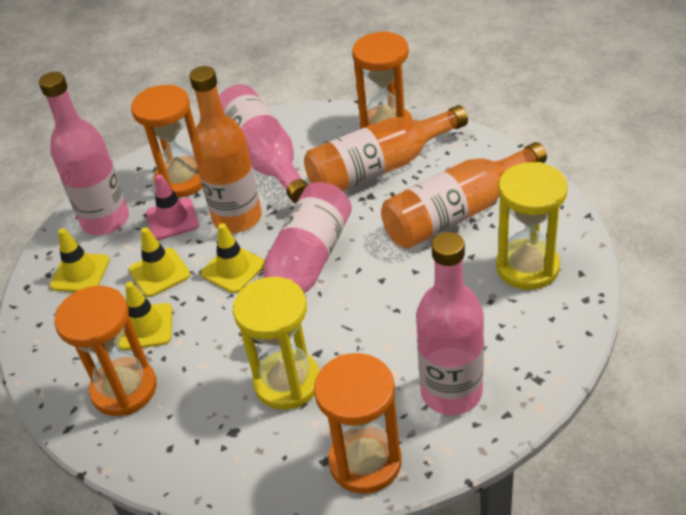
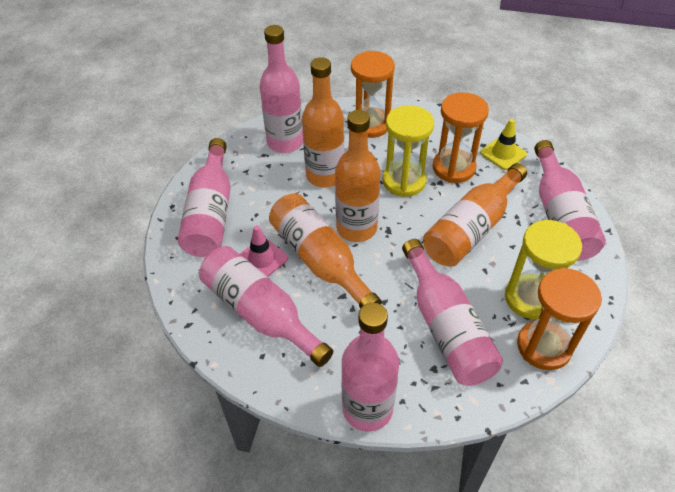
orange bottle: [189,66,262,233] [304,105,468,191] [381,142,547,249] = 3 -> [269,193,382,308] [302,57,344,187] [335,110,380,242] [423,163,527,267] = 4
orange hourglass: [54,286,157,416] [131,85,202,198] [314,353,402,494] [352,31,412,129] = 4 -> [351,51,395,138] [433,92,489,183] [517,268,602,370] = 3
pink bottle: [39,72,129,235] [219,84,308,204] [254,182,352,344] [416,232,484,415] = 4 -> [178,138,231,257] [199,246,333,367] [260,25,303,153] [341,302,399,432] [402,239,503,386] [534,140,606,261] = 6
yellow traffic cone: [50,228,110,292] [118,281,172,350] [129,227,190,297] [201,223,265,293] = 4 -> [480,119,527,170] = 1

